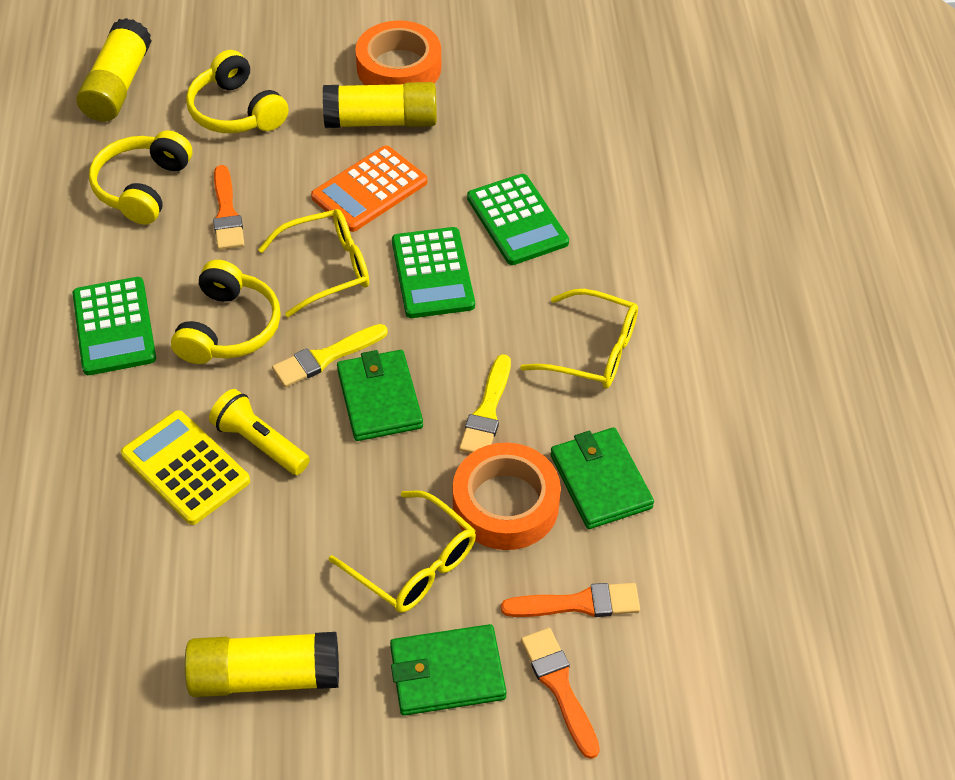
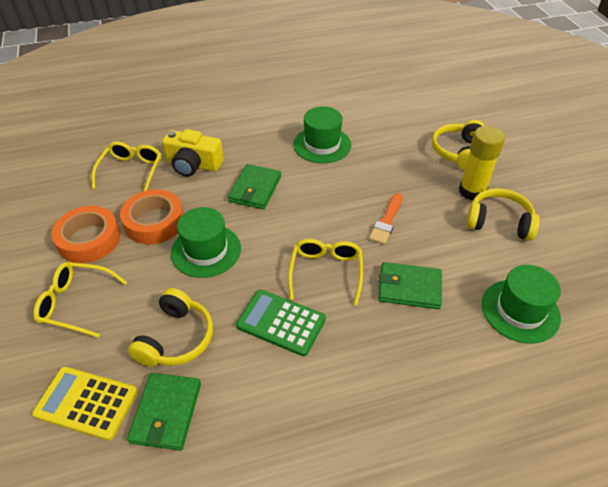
green calculator: [73,277,156,375] [392,227,475,318] [467,174,569,265] = 3 -> [236,289,326,356] = 1
green hat: none = 0 -> [171,207,241,278] [293,106,351,163] [482,265,561,344] = 3
orange brush: [213,165,244,250] [501,583,640,617] [521,628,600,759] = 3 -> [369,193,403,245] = 1
orange calculator: [311,146,428,232] = 1 -> none = 0
yellow brush: [272,324,388,387] [459,354,511,453] = 2 -> none = 0
yellow camera: none = 0 -> [162,129,224,177] = 1
yellow flashlight: [209,389,310,475] = 1 -> none = 0
yellow glue stick: [76,18,151,122] [185,632,339,697] [323,82,437,128] = 3 -> [459,126,505,200] = 1

